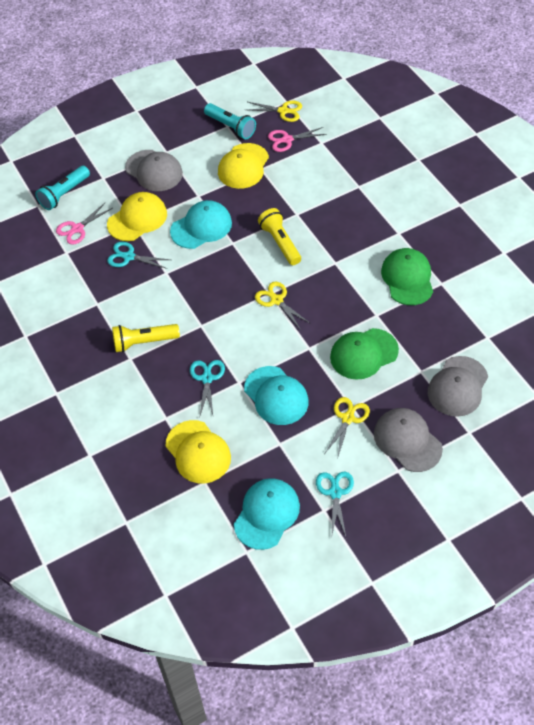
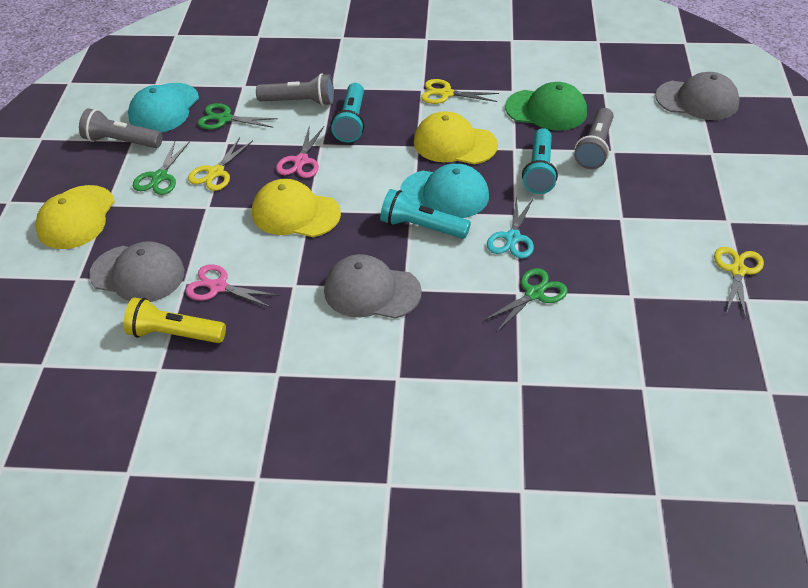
green cap: [330,328,399,380] [381,248,433,305] = 2 -> [505,82,587,131] = 1
green scissors: none = 0 -> [133,141,190,195] [198,103,278,129] [483,268,568,332] = 3
grey flashlight: none = 0 -> [79,108,163,148] [256,73,334,106] [574,108,614,169] = 3
turquoise cap: [170,200,232,249] [234,478,300,550] [244,366,309,425] = 3 -> [128,83,199,132] [400,163,489,218] = 2
turquoise flashlight: [35,166,90,210] [204,103,256,139] = 2 -> [331,83,364,143] [380,189,471,239] [522,128,558,194] = 3
turquoise scissors: [107,242,170,269] [190,360,225,415] [316,472,354,536] = 3 -> [487,196,534,259] = 1
yellow flashlight: [112,324,180,352] [258,208,301,265] = 2 -> [123,298,226,343] = 1

